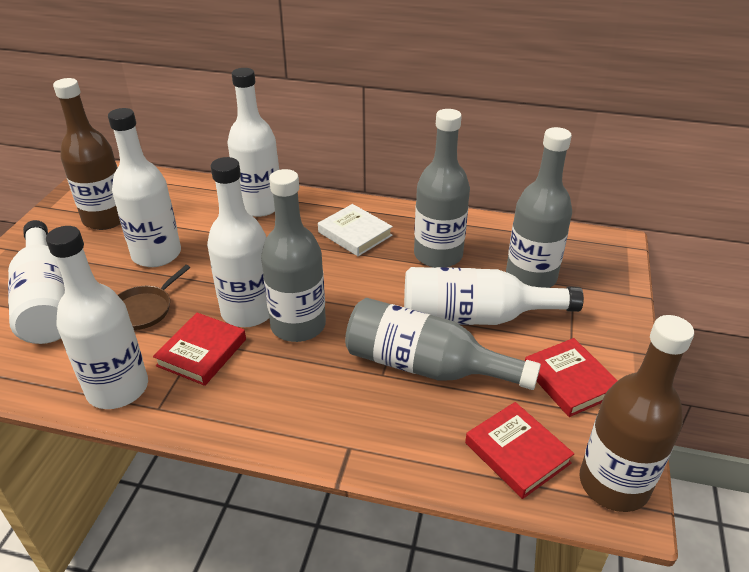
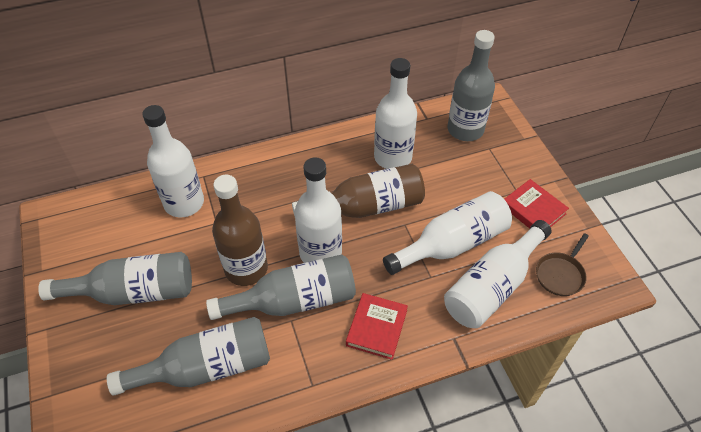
red book: [153,313,246,386] [465,402,574,499] [525,338,618,417] = 3 -> [346,293,408,360] [504,179,569,229] = 2
white book: [318,204,393,256] = 1 -> none = 0
white bottle: [8,220,65,344] [46,226,148,409] [108,108,181,267] [207,157,269,327] [227,68,279,217] [404,267,584,325] = 6 -> [142,105,204,217] [295,157,342,263] [374,58,417,169] [383,191,512,275] [444,220,552,328] = 5

